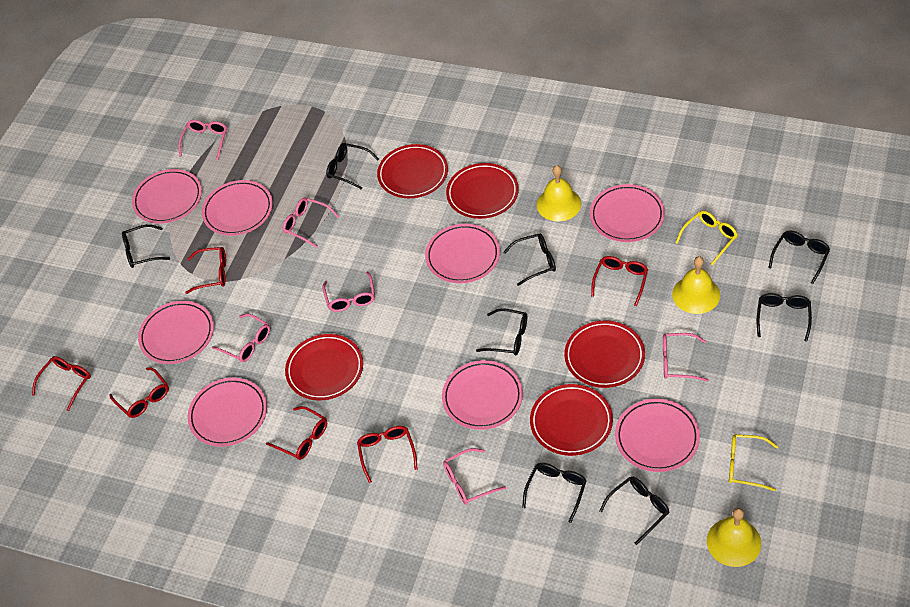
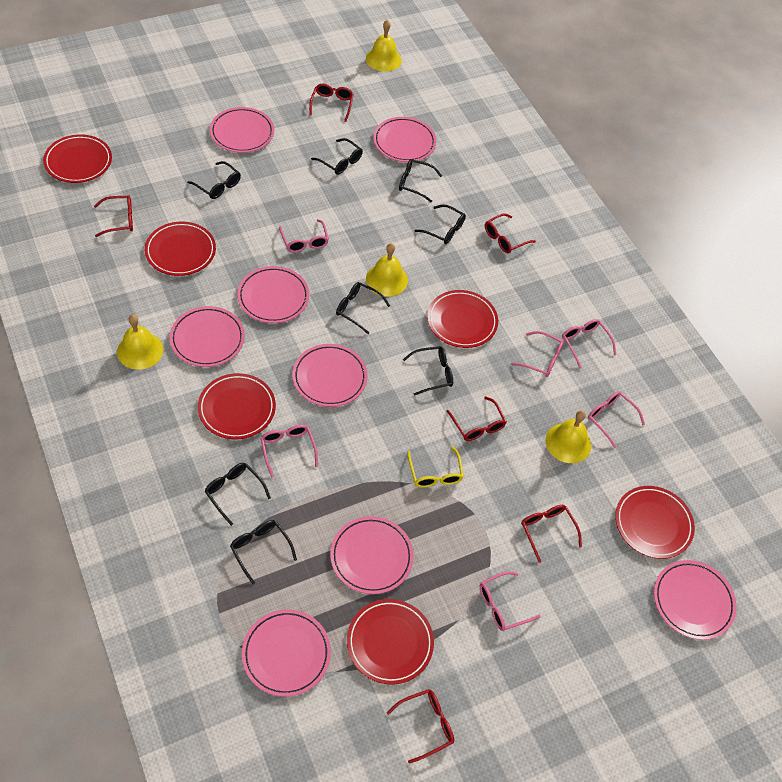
red plate: [285,334,363,400] [377,144,448,198] [446,163,519,219] [530,384,613,456] [564,320,645,388] = 5 -> [43,134,112,183] [145,221,216,276] [198,373,276,439] [347,599,434,685] [427,290,498,348] [615,486,695,559] = 6
yellow bell: [537,165,581,221] [672,256,720,314] [707,508,761,567] = 3 -> [117,315,163,370] [366,20,402,72] [366,243,408,297] [545,410,591,463] = 4
yellow glasses: [676,211,738,265] [729,434,778,491] = 2 -> [408,446,464,488] = 1

